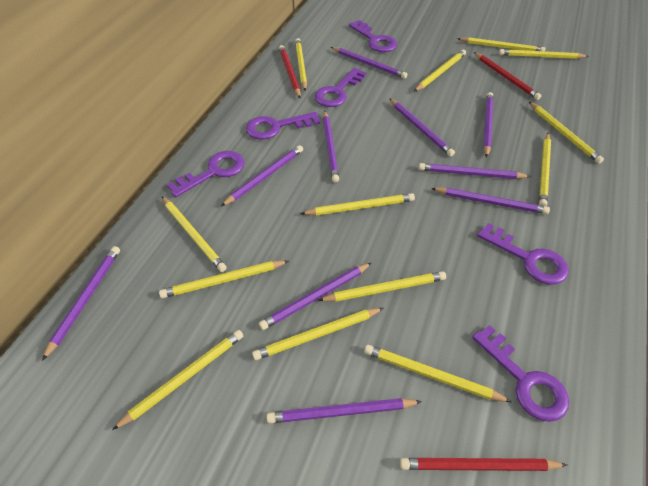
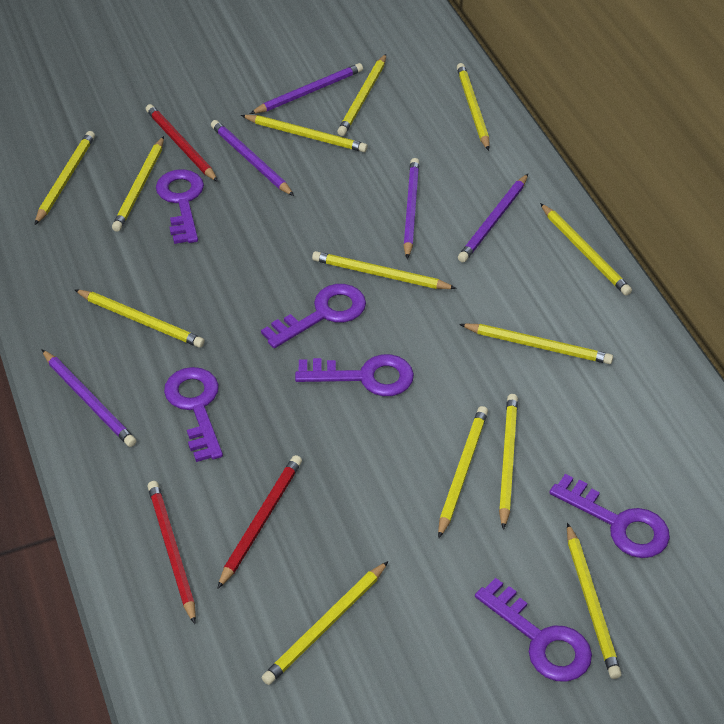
purple pencil: [42,246,120,361] [221,145,303,206] [259,263,371,330] [266,398,422,424] [323,111,339,183] [331,47,407,79] [389,98,455,156] [419,163,531,179] [431,188,550,214] [483,92,493,158] = 10 -> [41,349,136,447] [211,120,294,196] [250,63,363,114] [403,158,419,259] [458,174,528,262] = 5

